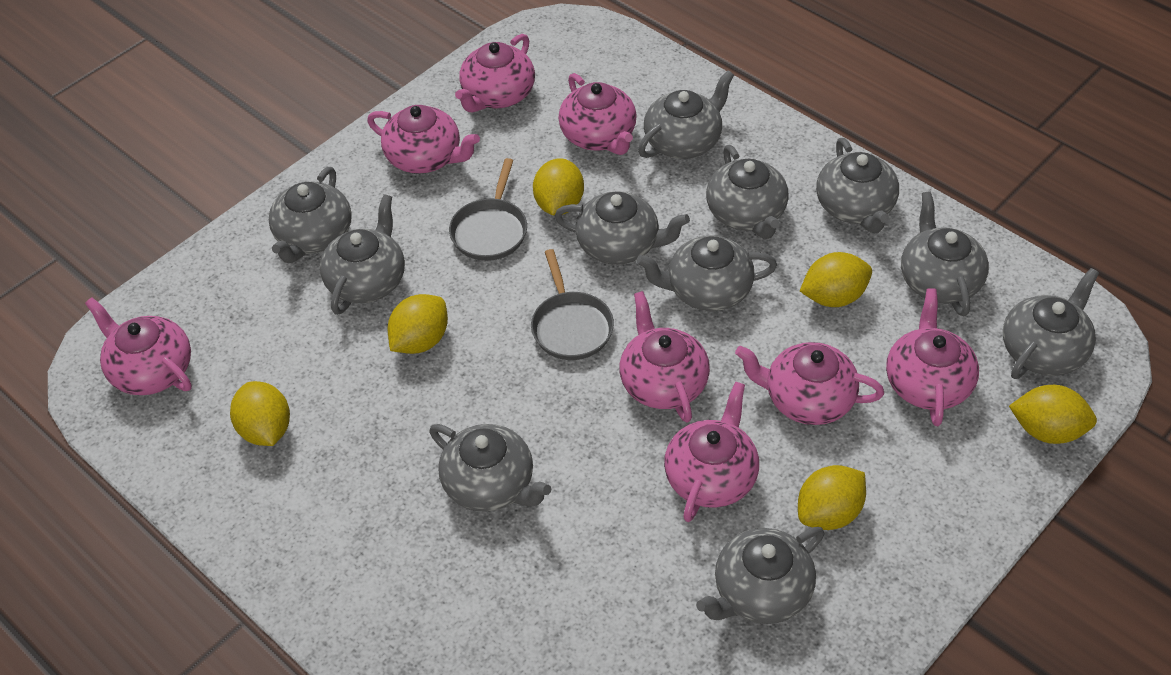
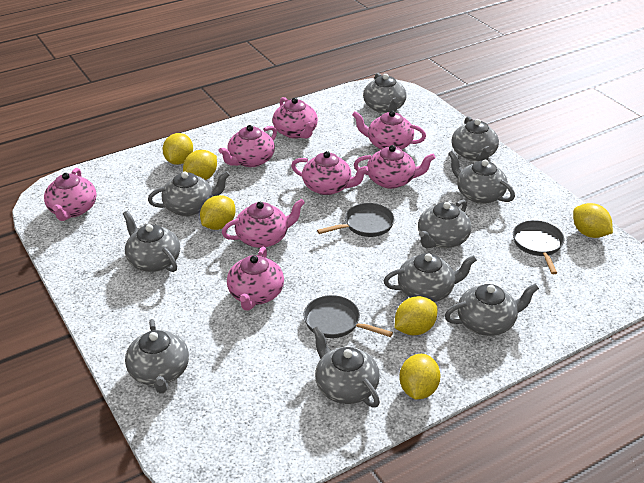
grey pan: [449,158,527,261] [531,249,614,360] = 2 -> [303,295,393,338] [317,203,395,237] [513,220,564,274] = 3
grey teapot: [269,167,352,263] [320,194,405,315] [429,424,551,512] [555,191,690,265] [636,235,777,311] [638,70,734,159] [696,527,824,624] [706,145,789,239] [816,138,899,233] [901,191,989,316] [1003,268,1099,379] = 11 -> [123,211,180,272] [125,319,189,394] [148,171,230,216] [313,326,380,408] [363,73,407,113] [384,253,477,302] [418,200,472,248] [445,283,539,336] [448,150,515,204] [451,116,499,161] = 10

